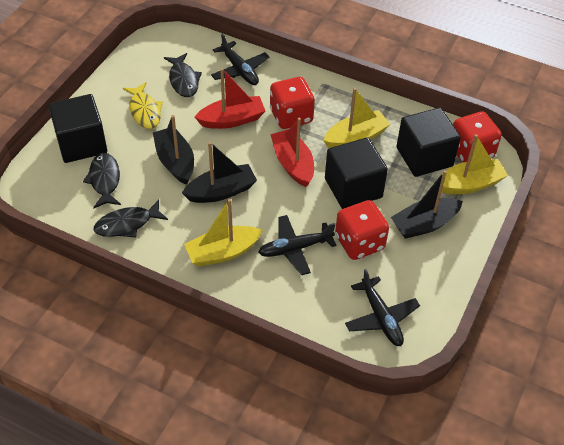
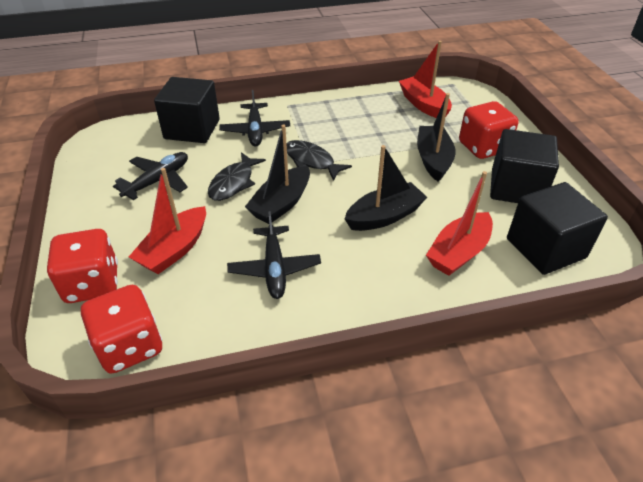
black fish: [83,153,121,209] [94,199,168,237] [164,53,202,97] = 3 -> [208,152,266,201] [287,140,352,181] = 2
red boat: [195,68,265,129] [270,117,314,187] = 2 -> [129,168,206,274] [399,41,452,118] [426,171,493,276] = 3
yellow boat: [184,199,263,267] [323,88,390,149] [438,134,508,194] = 3 -> none = 0
yellow fish: [123,82,163,129] = 1 -> none = 0

